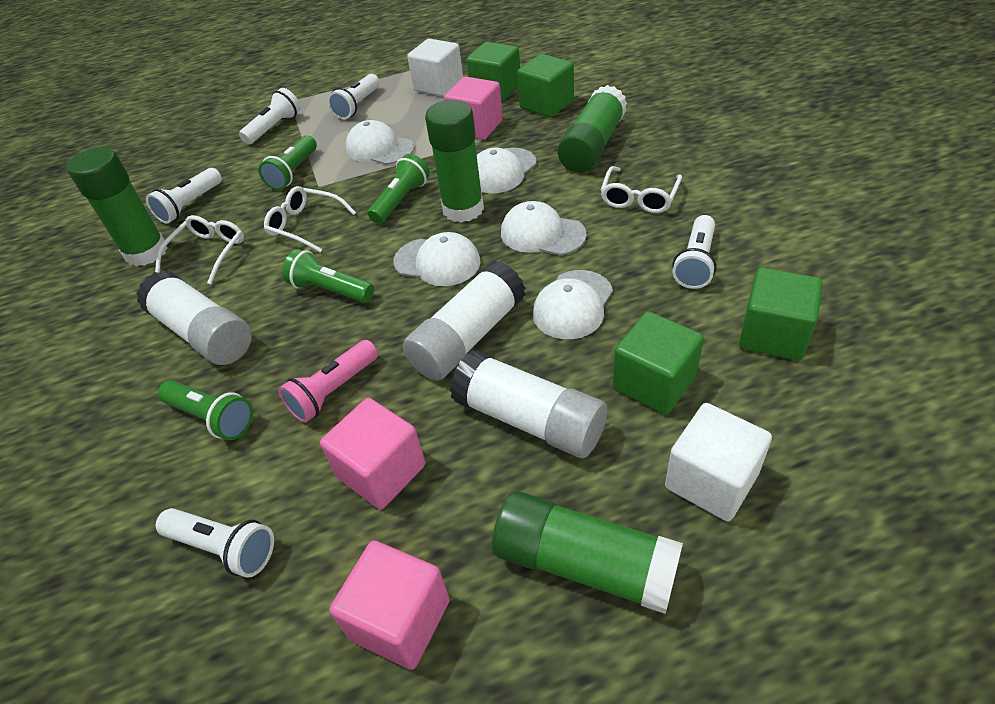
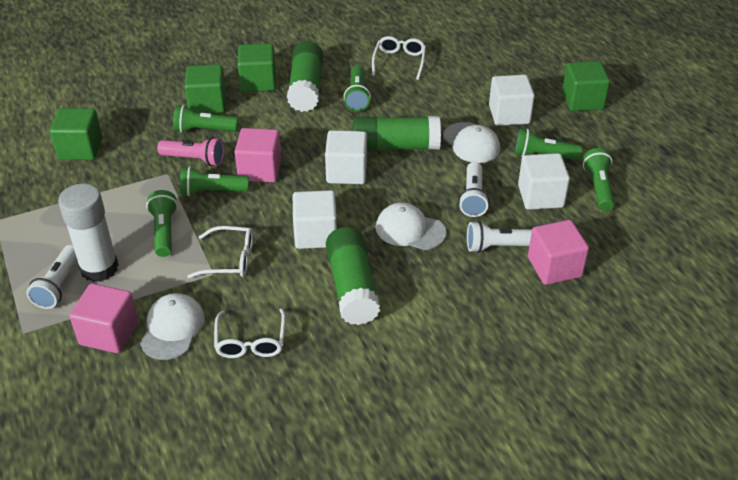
green flashlight: [158,380,253,440] [259,135,317,190] [282,249,374,303] [368,154,430,224] = 4 -> [146,190,178,257] [173,105,238,133] [180,166,249,196] [344,66,371,111] [515,129,582,160] [583,148,615,211] = 6
green glue stick: [67,147,168,266] [425,100,484,223] [492,491,683,614] [558,85,627,173] = 4 -> [287,41,323,112] [326,227,380,325] [353,116,441,151] = 3
white cap: [346,120,414,165] [393,232,480,286] [477,147,536,193] [501,201,587,256] [533,270,613,339] = 5 -> [140,293,205,360] [376,203,446,250] [443,122,500,163] = 3
white cube: [407,38,463,97] [665,403,772,521] = 2 -> [293,190,337,249] [325,130,367,184] [489,75,535,126] [518,153,570,210] = 4
white flashlight: [146,168,222,224] [156,508,274,578] [239,88,301,144] [327,74,380,119] [673,215,716,289] = 5 -> [26,245,77,309] [459,162,489,217] [467,221,532,253] = 3
white glue stick: [136,270,252,365] [403,261,526,381] [450,350,607,458] = 3 -> [58,184,119,282] = 1

